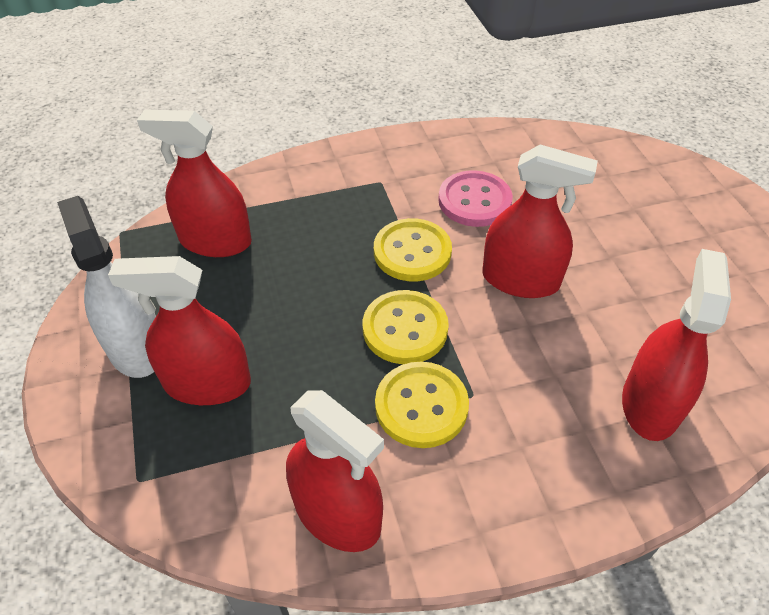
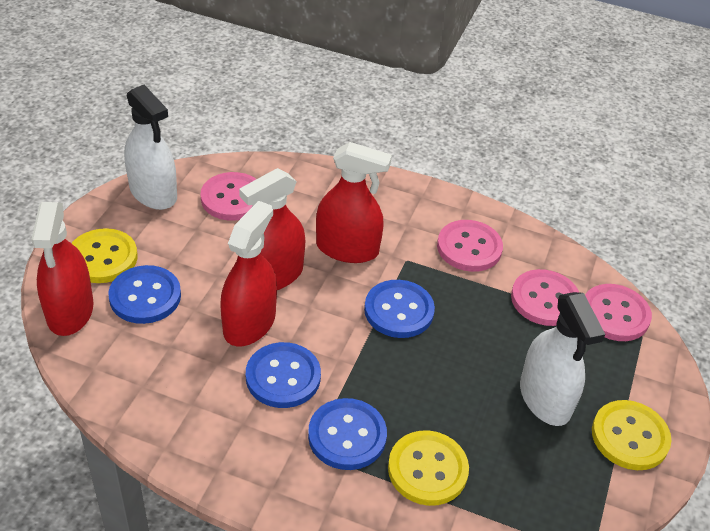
blue button: none = 0 -> [108,265,181,324] [246,342,321,408] [308,398,387,470] [364,280,435,338] = 4
pink button: [438,170,513,227] = 1 -> [200,172,256,221] [437,220,503,272] [511,269,579,326] [585,284,652,341] = 4
red spray bottle: [108,256,251,405] [137,110,252,257] [286,390,384,552] [482,144,598,298] [622,249,731,441] = 5 -> [31,202,94,336] [220,201,277,346] [239,168,305,290] [316,142,392,263] = 4
white spray bottle: [57,196,156,378] = 1 -> [124,85,177,210] [520,292,605,426] = 2

